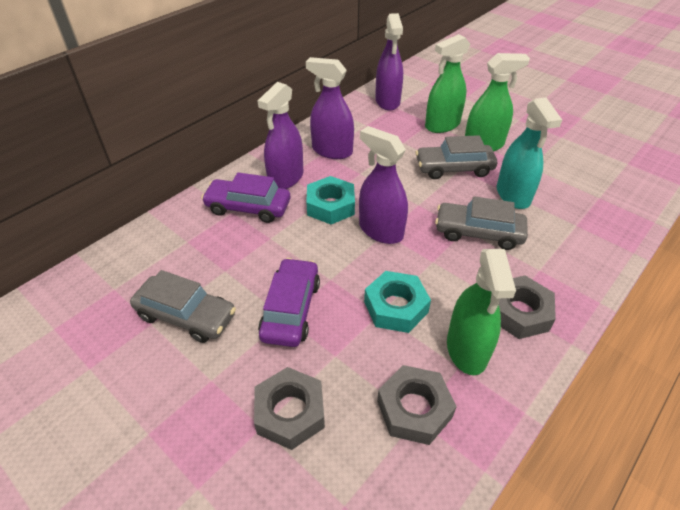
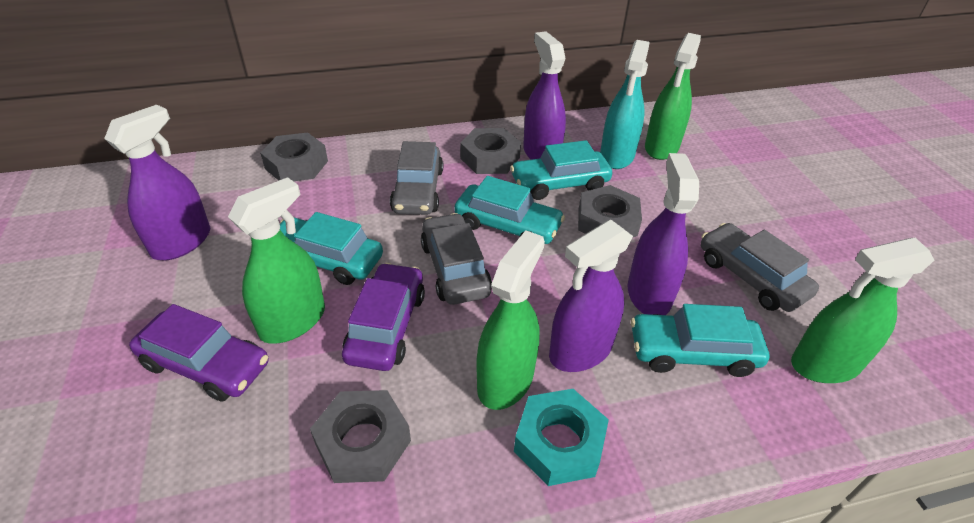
green spray bottle: [425,34,470,133] [447,249,516,375] [465,53,530,152] = 3 -> [228,177,325,344] [476,230,545,410] [645,33,701,160] [791,237,934,383] = 4
grey nut: [254,367,325,450] [377,365,457,445] [499,276,556,339] = 3 -> [260,132,328,181] [310,390,411,483] [460,128,521,174] [578,185,642,238] = 4
turquoise car: none = 0 -> [280,212,383,285] [454,176,565,244] [510,140,612,200] [631,304,769,377] = 4
turquoise nut: [306,176,355,224] [364,271,431,333] = 2 -> [514,389,609,486] = 1

